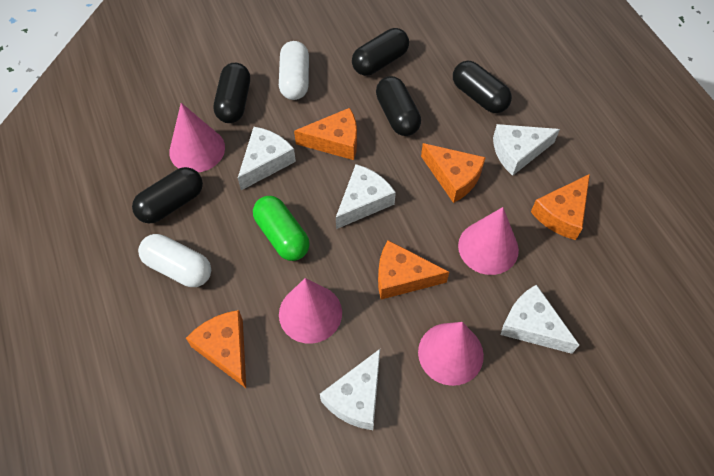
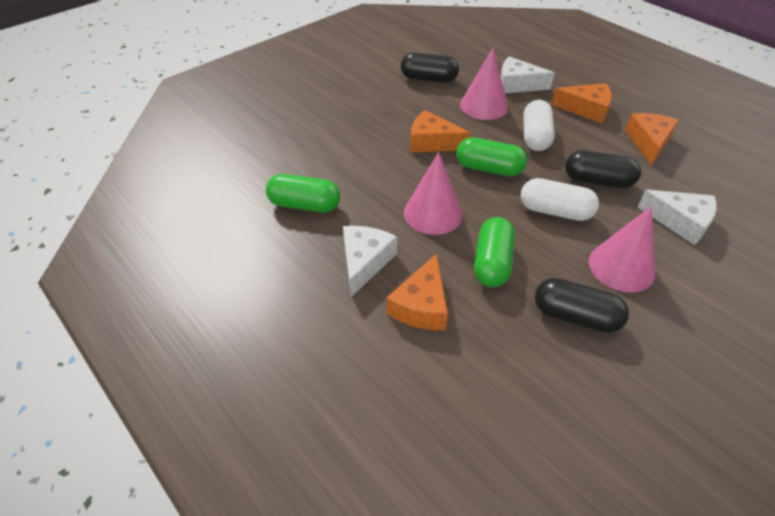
black capsule: [132,167,203,224] [214,63,250,123] [352,28,409,76] [376,76,421,136] [453,61,512,113] = 5 -> [401,53,459,83] [535,278,629,333] [565,150,641,188] = 3
green capsule: [253,196,310,261] = 1 -> [266,174,340,213] [456,137,527,176] [474,217,515,287] = 3
orange cheese: [186,310,246,388] [294,108,357,160] [378,240,449,300] [421,143,486,203] [531,174,590,240] = 5 -> [387,254,448,330] [410,110,471,153] [552,83,612,123] [625,113,679,166] = 4
pink cone: [169,103,225,172] [279,278,342,344] [418,322,484,386] [458,207,519,275] = 4 -> [404,152,463,235] [460,48,508,120] [589,206,655,292] = 3
white cheese: [238,127,296,190] [320,349,380,430] [336,164,396,229] [493,124,560,176] [501,284,579,354] = 5 -> [343,226,397,297] [501,56,555,93] [638,190,717,245] = 3

